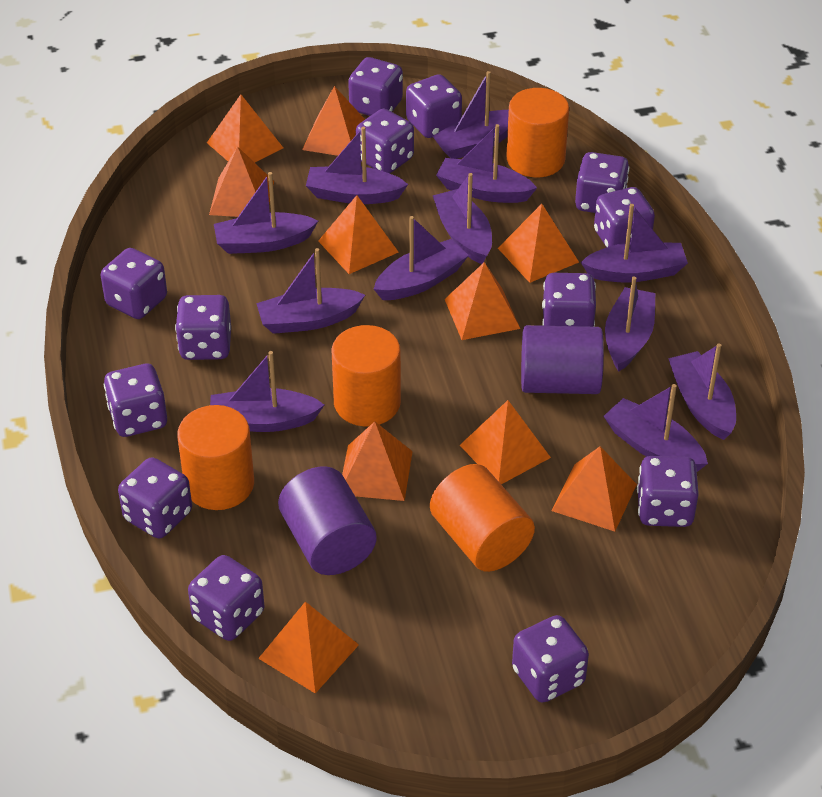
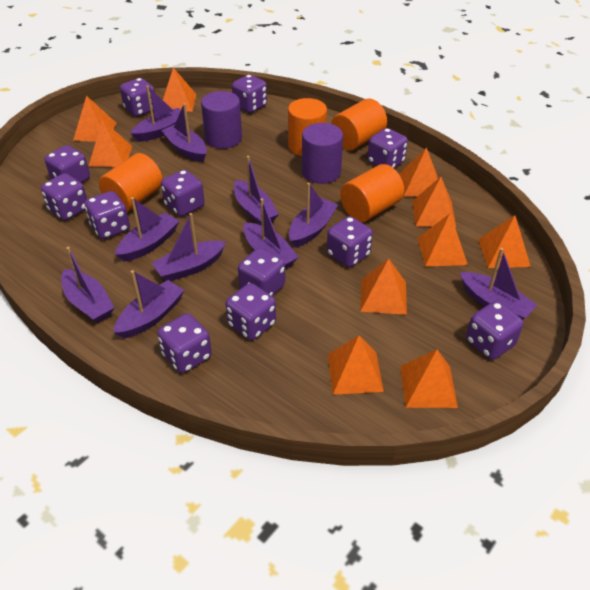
purple boat: [210,351,324,432] [214,172,318,254] [256,248,365,334] [306,127,408,204] [374,216,469,300] [432,71,509,159] [433,173,492,264] [436,124,537,203] [581,204,688,283] [603,384,708,472] [605,276,655,372] [668,343,736,440] = 12 -> [61,247,115,323] [114,270,185,339] [115,197,180,262] [130,85,188,142] [152,213,226,281] [161,103,207,162] [234,156,279,226] [243,198,299,269] [289,183,338,248] [460,248,537,320] = 10
purple dice: [101,248,167,319] [104,364,167,437] [118,457,192,539] [175,295,231,360] [188,555,264,641] [348,57,403,116] [356,108,414,173] [406,74,462,138] [512,615,589,703] [542,273,596,327] [575,152,629,213] [594,187,655,247] [637,456,699,527] = 13 -> [41,173,87,221] [45,145,90,183] [85,191,130,239] [120,78,155,117] [157,313,212,373] [161,170,205,216] [225,283,276,340] [232,75,267,113] [238,248,285,296] [327,216,373,267] [367,128,408,168] [466,301,523,360] = 12

